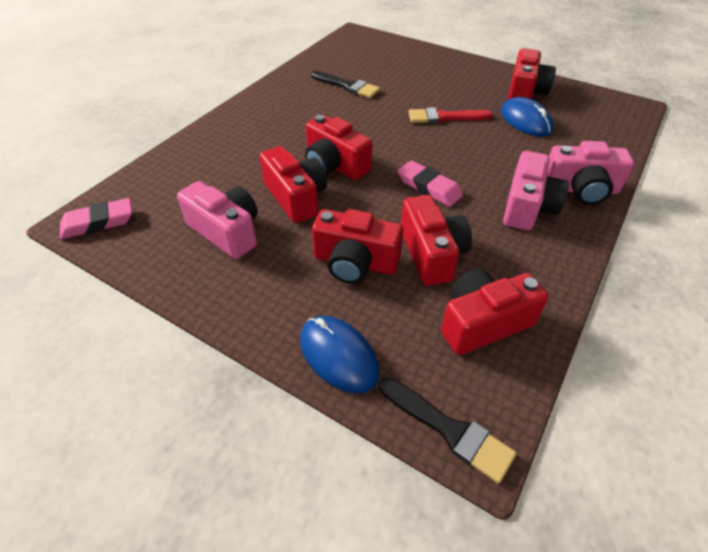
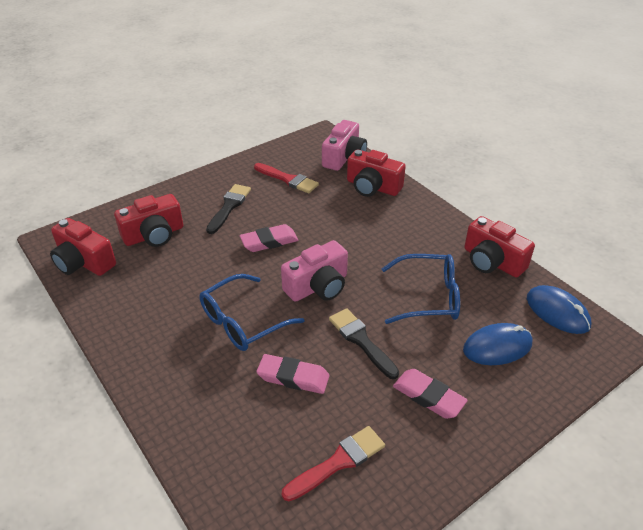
blue glasses: none = 0 -> [199,274,304,351] [382,254,460,324] = 2
pink camera: [177,181,258,259] [503,151,569,231] [547,141,634,205] = 3 -> [281,240,348,302] [322,120,367,171] = 2
pink eraser: [60,198,132,239] [398,160,463,207] = 2 -> [240,224,299,252] [256,354,329,394] [393,369,468,419] = 3
red brush: [409,107,493,123] = 1 -> [254,163,319,193] [282,426,385,501] = 2
red camera: [259,146,327,223] [305,115,373,180] [312,209,403,284] [401,195,472,286] [441,269,549,355] [508,48,556,100] = 6 -> [50,218,116,276] [114,194,183,247] [347,149,406,197] [464,216,535,278] = 4

